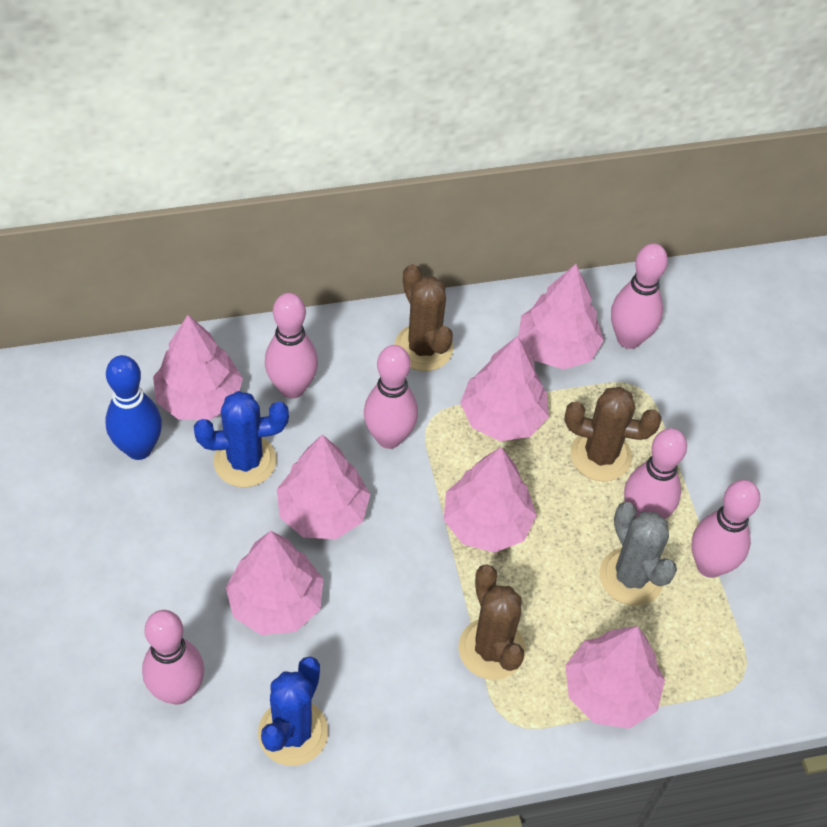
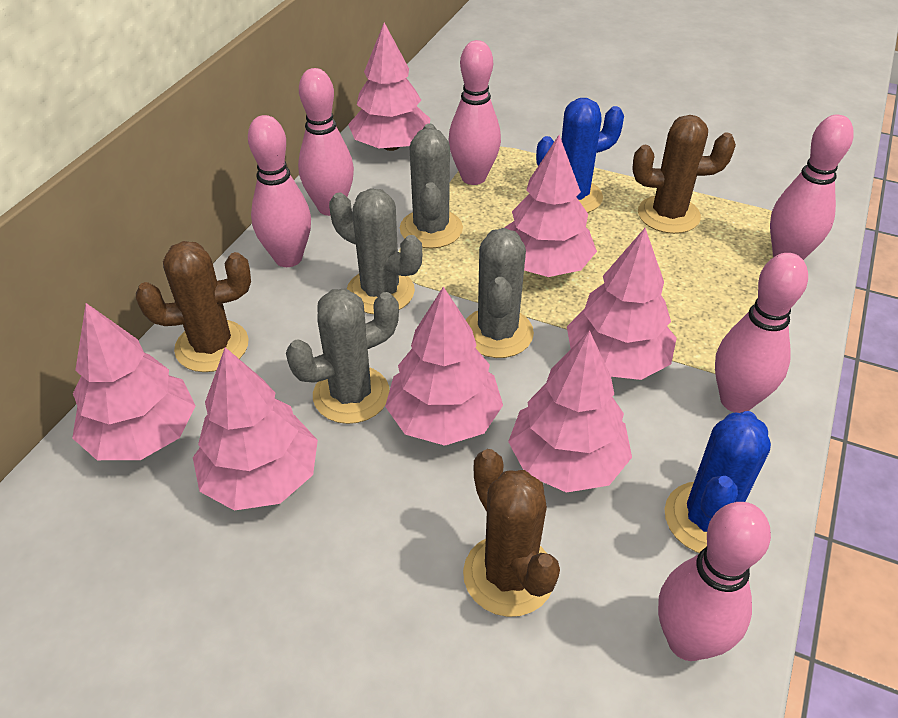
blue bowling pin: [105,355,162,460] = 1 -> none = 0
grey cactus: [600,502,677,606] = 1 -> [286,288,399,424] [329,188,422,314] [400,124,463,249] [466,228,534,358] = 4

